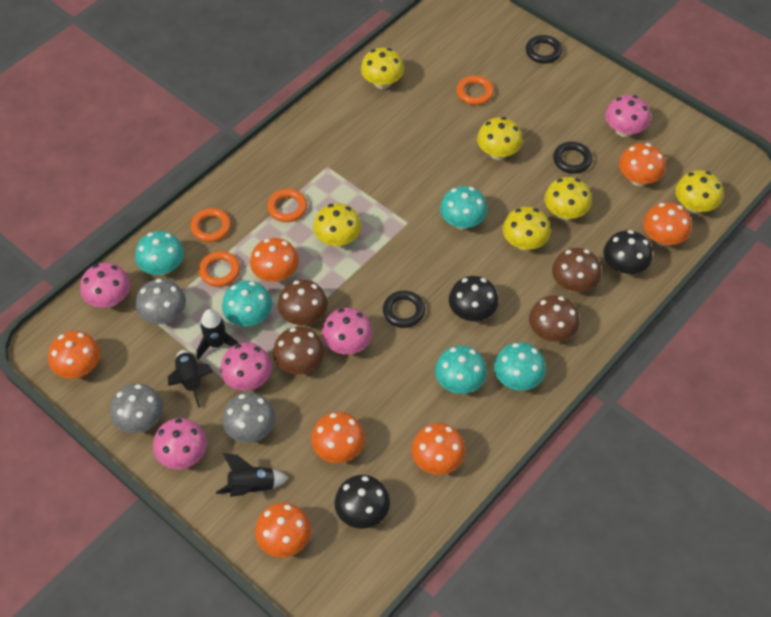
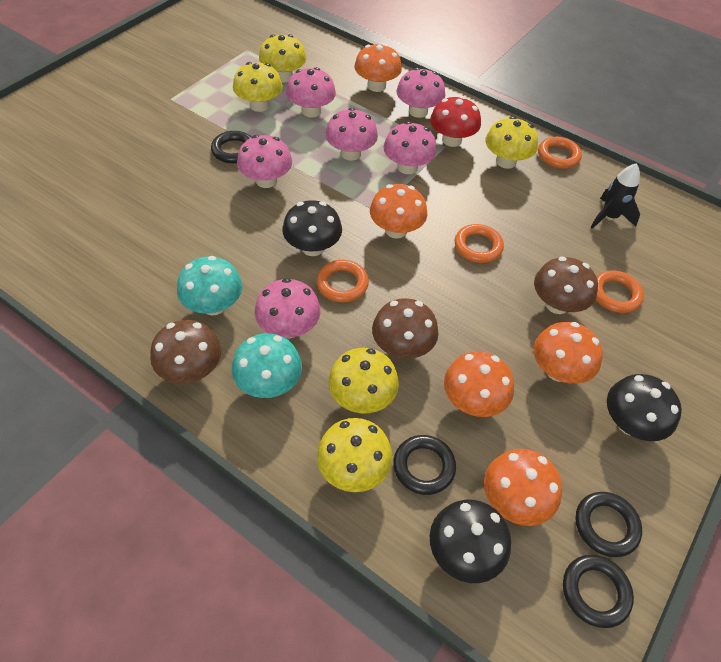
black ring: [383,291,425,328] [526,35,562,64] [553,142,592,174] = 3 -> [211,131,252,163] [393,435,456,495] [563,555,634,628] [575,492,642,557] = 4
black rocket: [168,350,213,408] [196,309,238,360] [216,453,289,497] = 3 -> [590,163,640,229] = 1
brown mushroom: [273,327,324,374] [278,280,328,325] [529,295,580,342] [552,248,602,292] = 4 -> [150,320,221,384] [372,298,439,359] [534,257,598,314] = 3
grey mushroom: [110,384,163,434] [136,279,186,324] [222,392,275,443] = 3 -> none = 0
orange mushroom: [48,331,100,379] [250,238,299,282] [255,503,311,557] [311,412,365,463] [412,423,465,475] [619,143,666,186] [643,202,691,246] = 7 -> [354,44,402,92] [370,184,427,239] [444,351,514,417] [484,449,562,526] [534,322,603,384] = 5
pink mushroom: [81,263,130,308] [153,418,207,469] [220,342,272,391] [322,308,373,354] [605,95,651,137] = 5 -> [237,135,292,188] [255,278,321,338] [286,67,336,118] [325,108,378,161] [383,121,437,174] [396,68,445,118] = 6
red mushroom: none = 0 -> [430,96,481,147] = 1
turquoise mushroom: [135,231,184,275] [222,281,272,326] [435,345,487,394] [440,186,488,229] [494,342,546,391] = 5 -> [177,256,242,315] [232,333,302,398] = 2
yellow mushroom: [313,203,361,247] [361,48,404,89] [477,117,523,160] [503,207,551,251] [544,177,592,220] [675,170,723,214] = 6 -> [233,62,283,112] [259,34,307,82] [317,418,393,492] [328,348,399,413] [485,116,538,169] = 5

